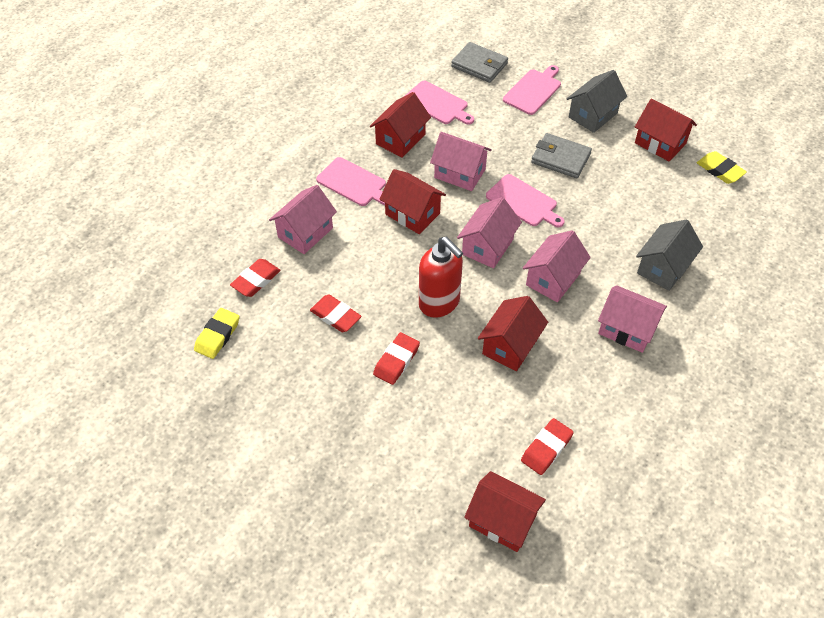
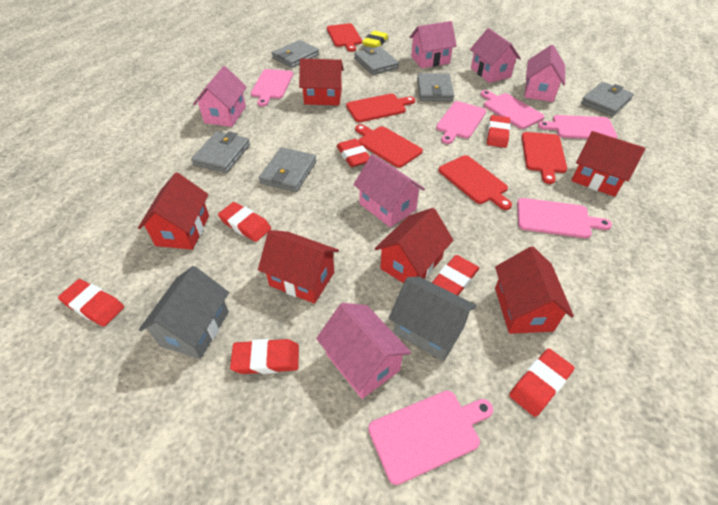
grey wallet: [451,42,508,83] [531,133,592,178] = 2 -> [191,131,250,173] [259,148,317,192] [272,40,319,68] [354,46,399,75] [417,73,454,101] [581,82,634,116] = 6
pink cutting board: [316,157,386,206] [405,81,474,125] [486,174,565,227] [503,65,561,115] = 4 -> [251,69,293,106] [368,390,493,485] [436,101,486,144] [480,90,545,129] [517,198,612,238] [538,115,617,139] = 6
pink house: [269,185,337,254] [430,132,492,191] [457,197,522,268] [523,230,591,302] [598,285,667,353] = 5 -> [193,66,247,127] [316,303,411,399] [353,154,425,227] [409,21,457,68] [470,28,521,83] [524,45,565,102] = 6
red cutting board: none = 0 -> [327,23,362,52] [346,94,415,122] [355,124,423,168] [439,155,512,210] [522,132,567,184] = 5
red eraser: [230,259,281,297] [310,295,362,332] [373,332,420,385] [521,418,574,475] = 4 -> [58,279,124,327] [218,202,271,242] [230,339,299,374] [337,139,370,167] [432,255,479,296] [487,115,511,148] [509,348,574,417] = 7
red house: [370,92,431,158] [379,169,446,234] [464,471,546,552] [478,296,548,371] [635,99,697,162] = 5 -> [138,173,209,250] [258,230,339,304] [299,59,344,106] [375,208,453,283] [495,246,574,334] [571,131,646,197] = 6
red soap dispenser: [419,237,463,318] = 1 -> none = 0
yellow eraser: [194,308,240,359] [697,151,747,184] = 2 -> [362,31,388,48] = 1

